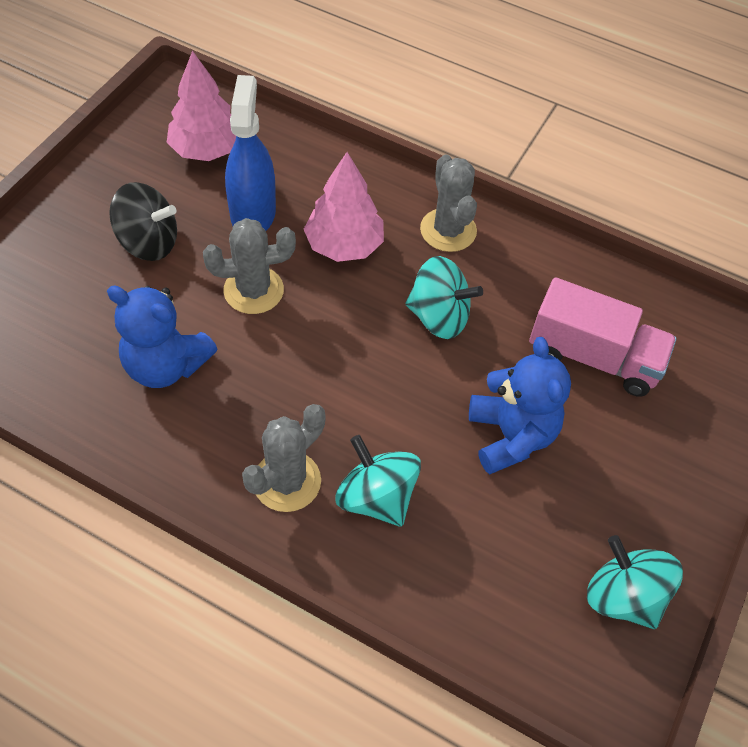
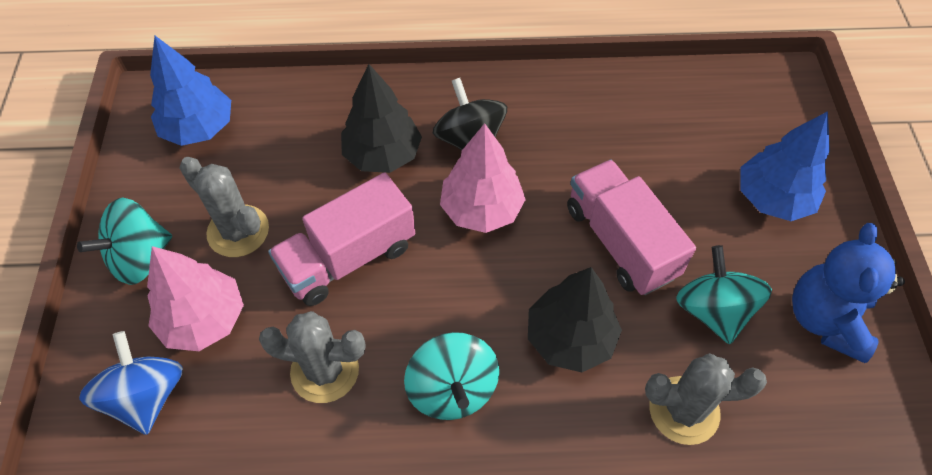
black tree: none = 0 -> [341,64,422,173] [528,267,622,372] = 2
blue spinning top: none = 0 -> [79,331,183,435] = 1
blue spray bottle: [225,75,276,231] = 1 -> none = 0
blue teddy bear: [107,285,217,388] [469,337,571,474] = 2 -> [792,223,905,363] = 1
blue tree: none = 0 -> [150,36,231,146] [740,111,830,221] = 2
pink truck: [529,277,677,397] = 1 -> [268,172,415,306] [567,160,696,295] = 2

